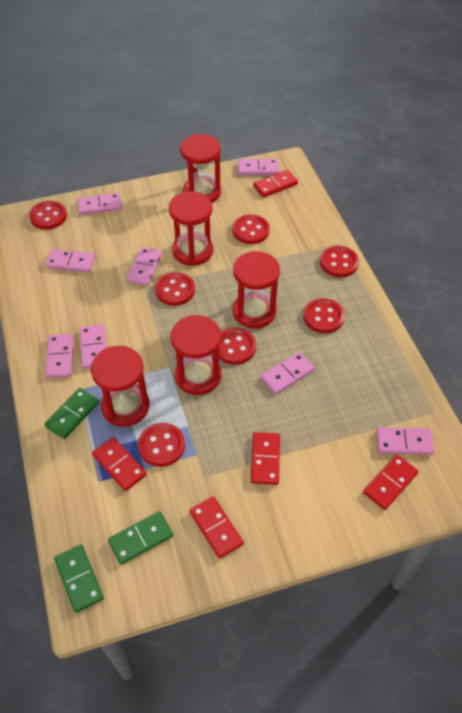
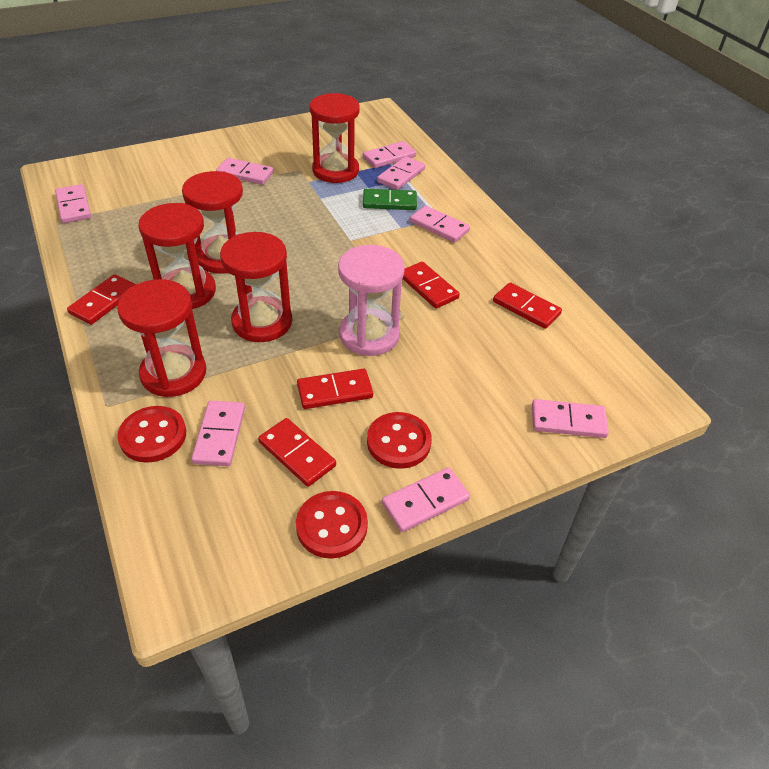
green domino: [44,388,99,439] [54,545,104,613] [108,511,173,565] = 3 -> [363,189,417,210] = 1
pink hourglass: none = 0 -> [338,245,405,356] = 1
red button: [29,201,67,230] [138,423,185,467] [155,272,195,306] [219,328,256,365] [233,214,270,244] [303,298,345,333] [320,246,359,277] = 7 -> [117,406,186,463] [296,491,368,559] [367,412,432,469] = 3

